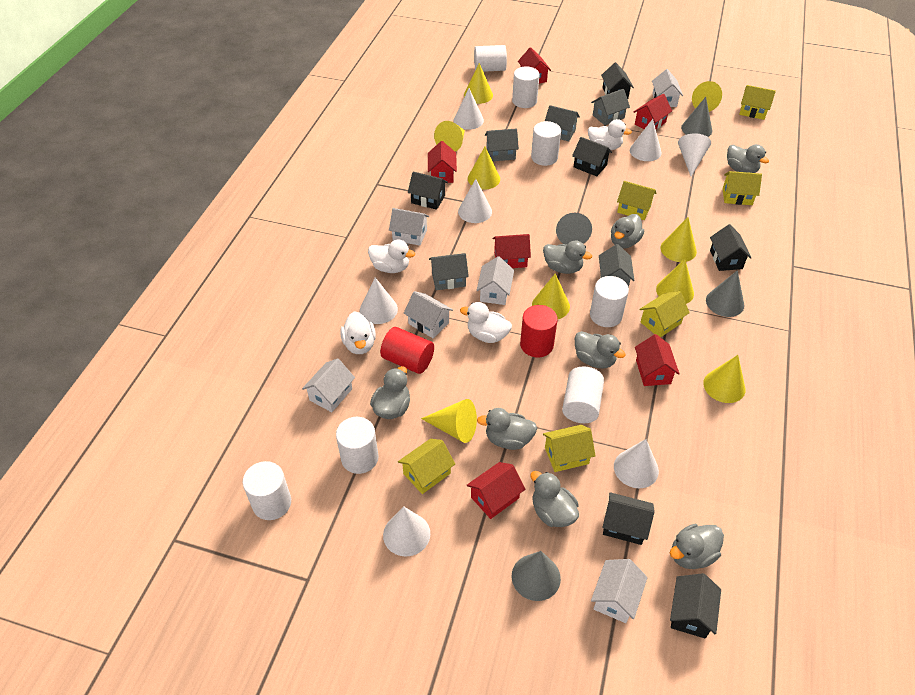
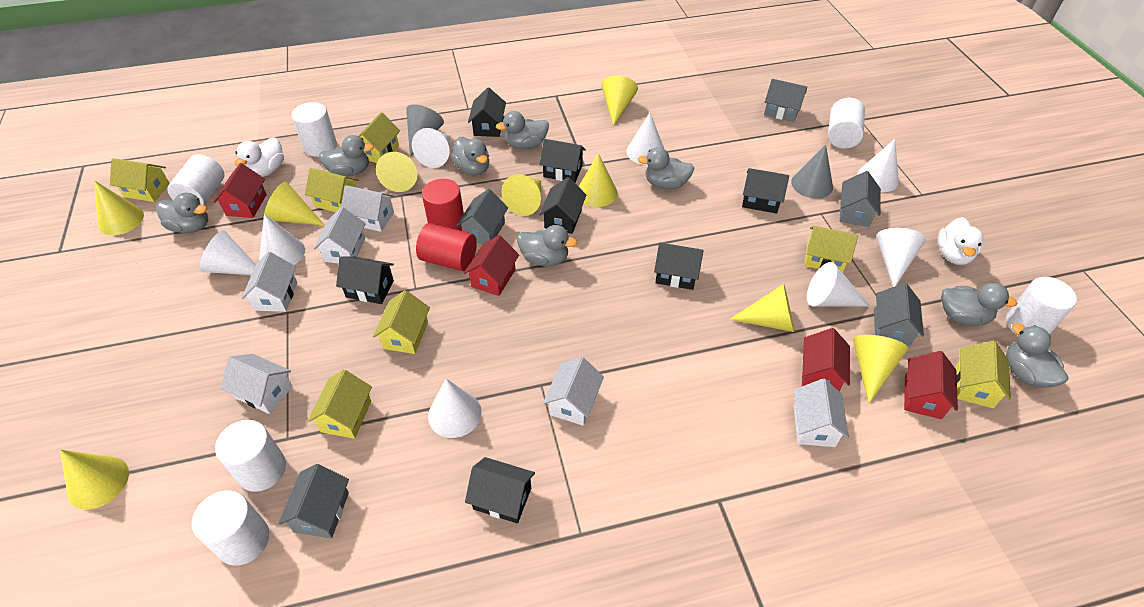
black house: [408,171,448,210] [572,137,612,176] [601,62,634,99] [602,492,655,545] [670,573,721,638] [710,224,751,271] = 6 -> [336,256,394,304] [465,457,535,524] [468,87,506,137] [539,139,586,183] [539,177,587,234] [654,243,704,290] [742,168,789,214] = 7
grey cone: [512,551,561,601] [556,213,592,245] [681,97,712,137] [706,270,744,317] = 4 -> [406,105,444,157] [791,145,833,199] = 2
red house: [428,141,457,183] [467,462,525,519] [493,234,531,268] [518,47,551,84] [634,94,672,129] [635,334,680,386] = 6 -> [213,163,267,218] [464,235,519,296] [802,328,850,391] [904,351,958,419] = 4
white cone: [360,277,398,324] [383,507,430,557] [454,88,484,130] [458,179,492,223] [614,439,659,488] [630,119,661,161] [678,133,711,176] = 7 -> [200,230,256,275] [259,214,305,265] [412,128,450,168] [428,379,482,438] [626,113,664,165] [807,262,870,307] [857,139,899,192] [876,228,926,287] = 8
white cylinder: [243,461,291,520] [336,417,379,474] [474,45,507,72] [512,67,540,108] [531,121,561,166] [562,367,604,423] [590,276,629,327] = 7 -> [167,154,224,206] [192,490,269,566] [215,420,286,492] [292,102,337,157] [828,98,865,149] [1006,277,1077,336] = 6
white duck: [340,311,376,354] [368,239,415,273] [460,302,512,343] [588,119,632,150] = 4 -> [235,137,284,177] [938,217,984,265] = 2
yellow house: [398,439,455,494] [543,425,595,472] [617,181,656,220] [639,291,690,337] [722,171,762,205] [739,85,776,120] = 6 -> [110,158,170,202] [305,168,359,212] [308,370,372,439] [358,112,400,163] [373,290,430,354] [804,226,858,273] [956,340,1011,408] = 7

